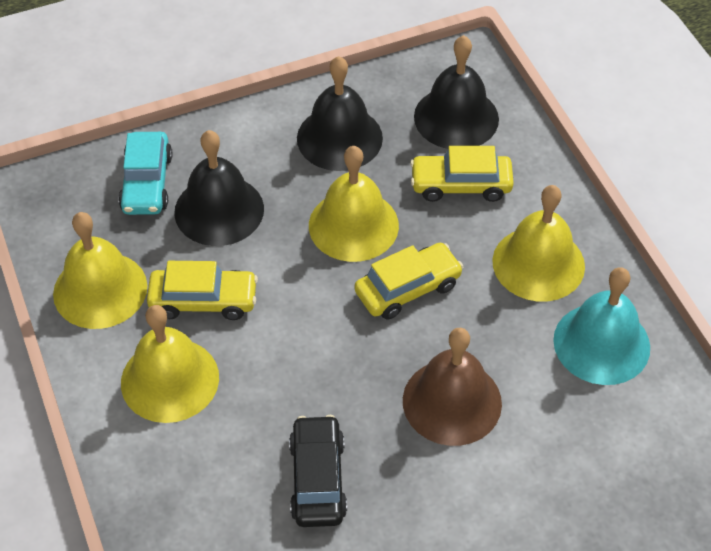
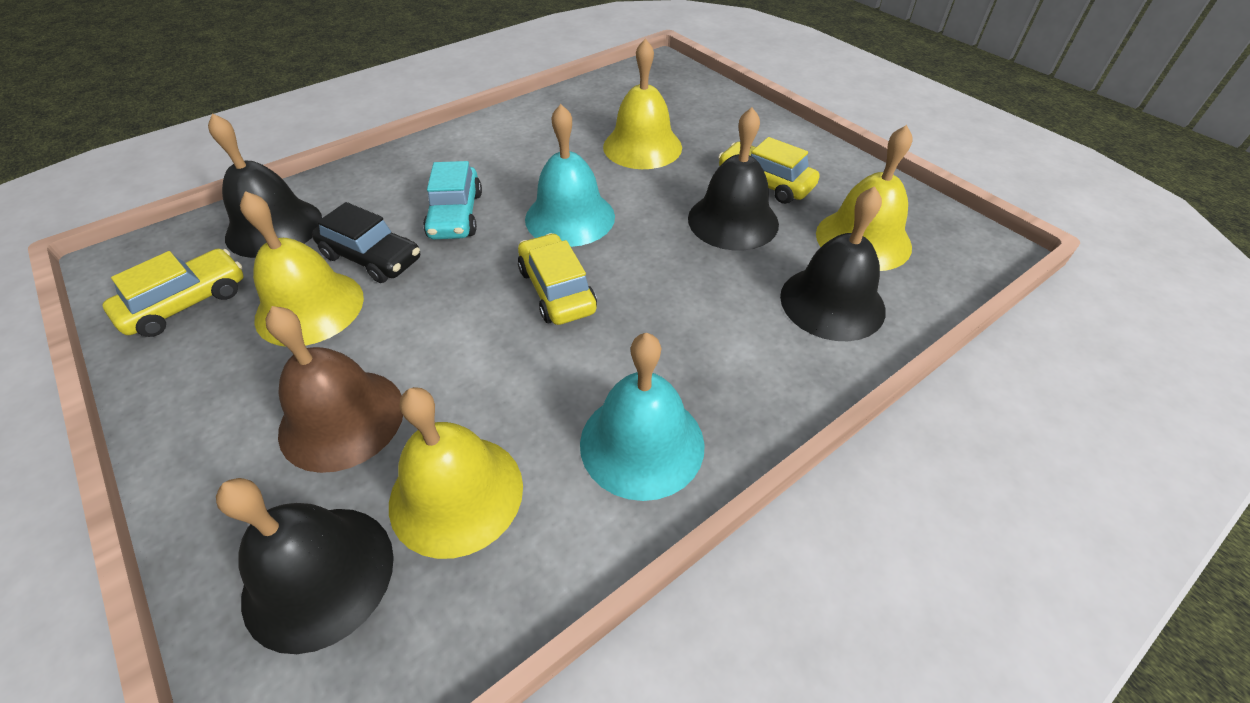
black bell: [174,130,264,246] [297,56,383,171] [414,35,499,149] = 3 -> [208,113,322,258] [216,478,394,654] [688,107,779,250] [780,186,886,341] = 4
turquoise bell: [553,267,650,385] = 1 -> [525,104,615,247] [580,333,705,501] = 2

